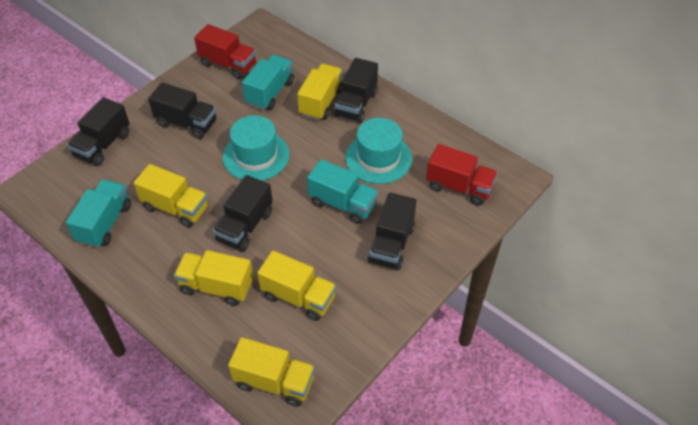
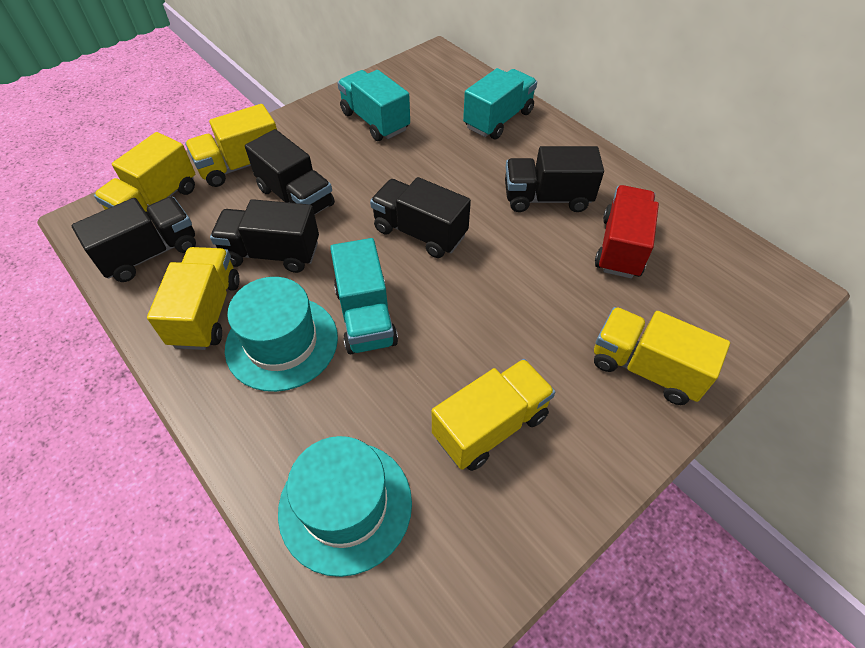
red truck: [194,24,256,79] [426,144,498,206] = 2 -> [595,185,659,279] = 1

